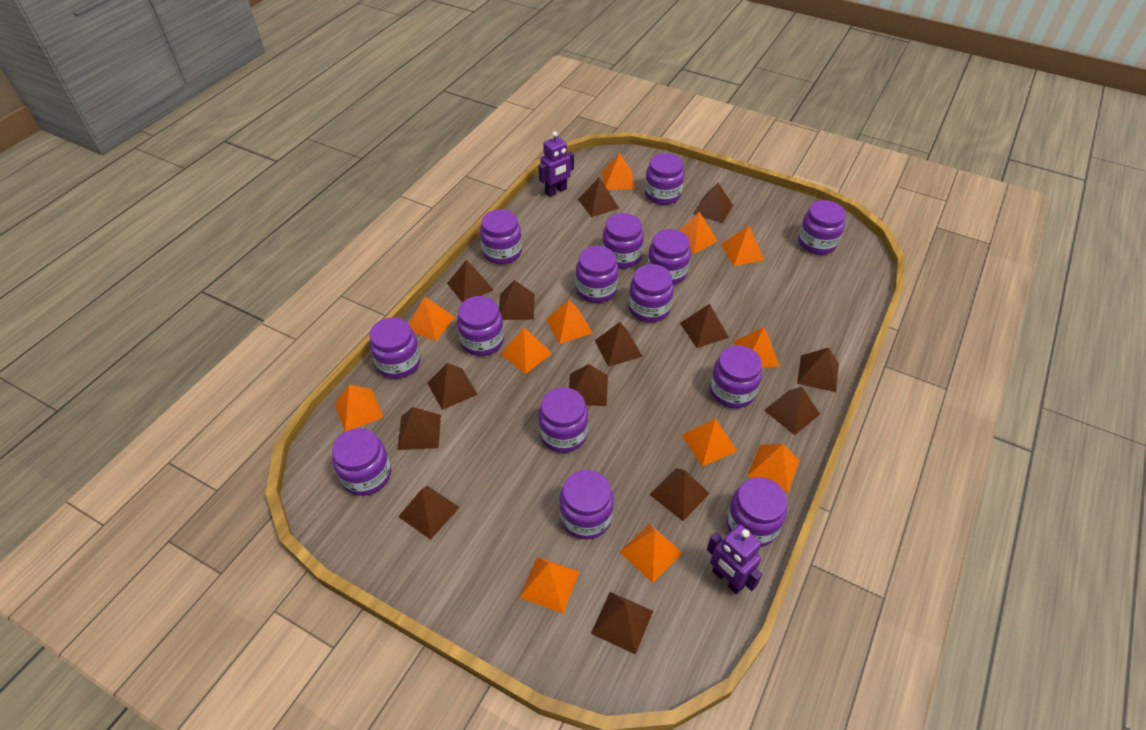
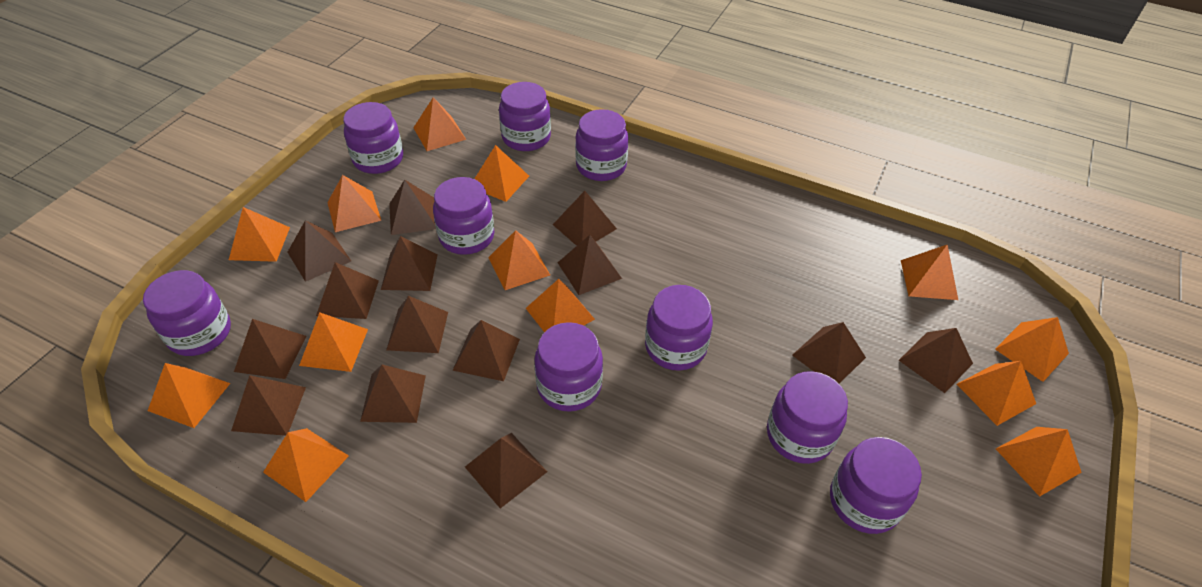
orange pyramid: [334,385,383,432] [409,297,455,341] [500,327,552,374] [519,557,579,614] [546,300,592,344] [602,153,635,190] [620,524,682,583] [679,212,718,254] [682,418,737,466] [721,225,764,266] [734,327,779,368] [747,444,800,493] = 12 -> [148,363,230,428] [229,207,290,262] [263,428,349,502] [299,312,368,372] [327,175,381,232] [413,97,466,151] [475,145,529,202] [488,230,550,290] [526,279,595,332] [901,244,958,300] [957,361,1036,426] [995,317,1069,382] [996,427,1082,497] = 13
purple jar: [332,428,391,496] [370,317,421,379] [457,296,504,356] [480,209,522,264] [538,387,588,453] [559,470,614,540] [576,246,618,303] [602,213,644,268] [629,264,674,322] [645,153,684,205] [647,229,691,285] [710,345,762,408] [727,477,787,547] [798,200,846,255] = 14 -> [143,270,231,356] [343,102,403,174] [433,177,494,255] [499,82,551,151] [534,322,603,412] [575,109,628,181] [645,285,713,371] [767,371,848,464] [830,437,922,534] = 9
purple robot: [539,131,574,197] [707,524,762,594] = 2 -> none = 0

